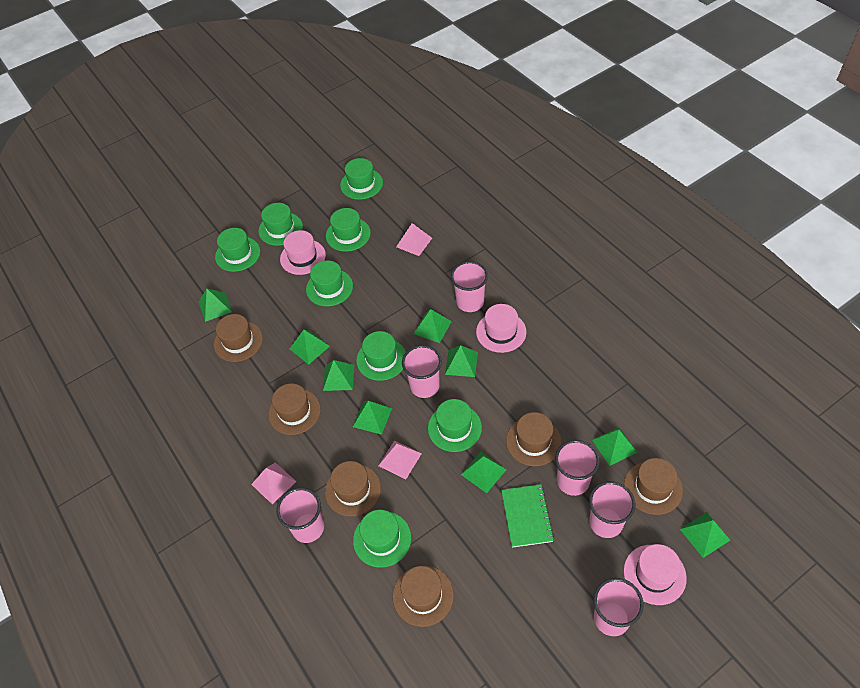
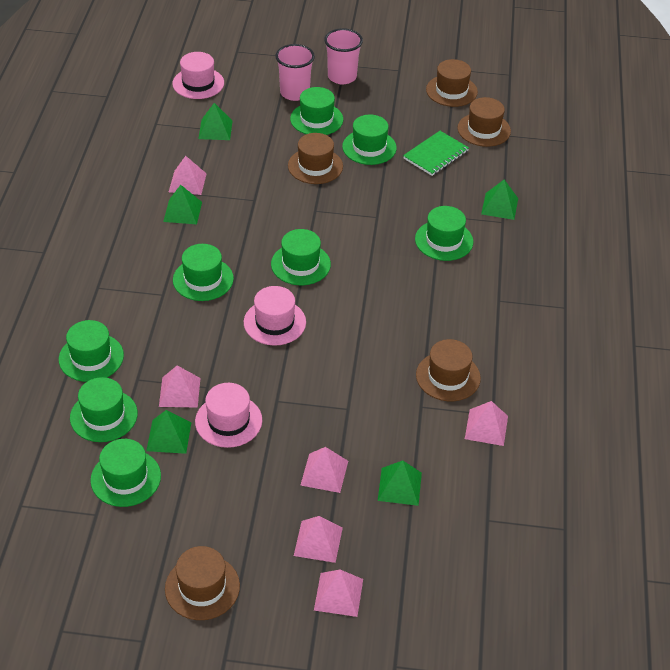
brown hat: [214,314,263,362] [268,383,321,435] [325,461,381,517] [393,565,454,627] [506,412,561,466] [624,458,683,515] = 6 -> [165,546,240,620] [288,133,343,184] [416,339,481,401] [426,59,478,107] [457,97,511,147] = 5
green pyramid: [199,289,232,322] [290,330,330,365] [323,360,354,391] [353,401,392,435] [414,309,452,343] [445,345,478,377] [461,452,507,493] [592,427,637,466] [680,512,730,558] = 9 -> [146,410,192,454] [163,185,202,224] [199,103,232,140] [378,460,422,506] [481,180,518,220] = 5
pink cup: [276,488,324,543] [402,345,442,398] [451,261,488,312] [555,440,600,496] [589,481,636,538] [594,578,644,636] = 6 -> [275,44,315,101] [324,28,363,84] = 2
pink pyramid: [251,462,297,504] [378,441,422,479] [396,223,432,256] = 3 -> [159,365,200,408] [169,156,207,195] [294,516,343,563] [301,447,348,493] [314,570,363,617] [465,401,508,446] = 6

